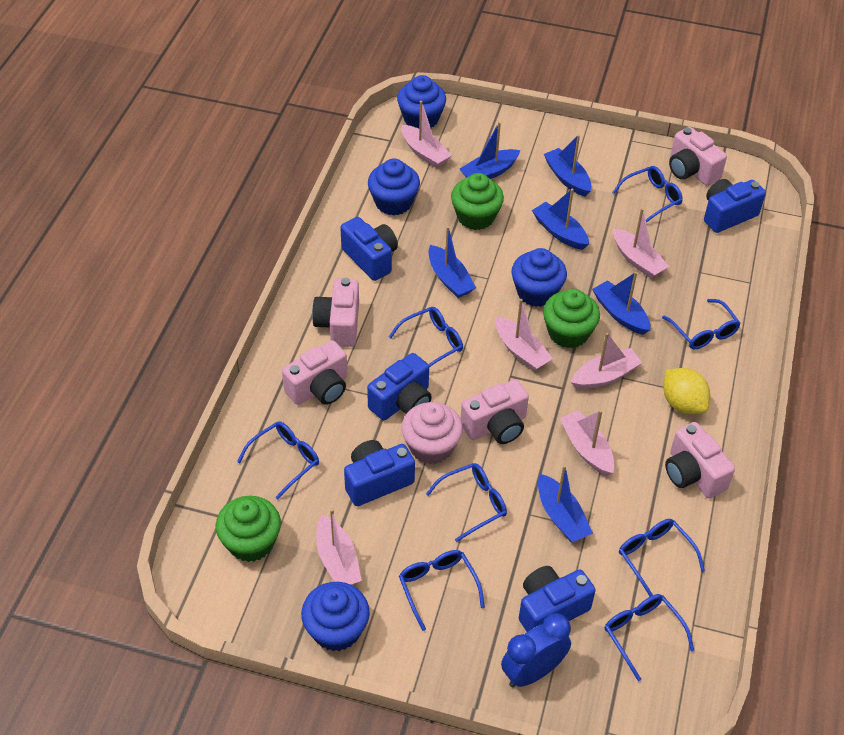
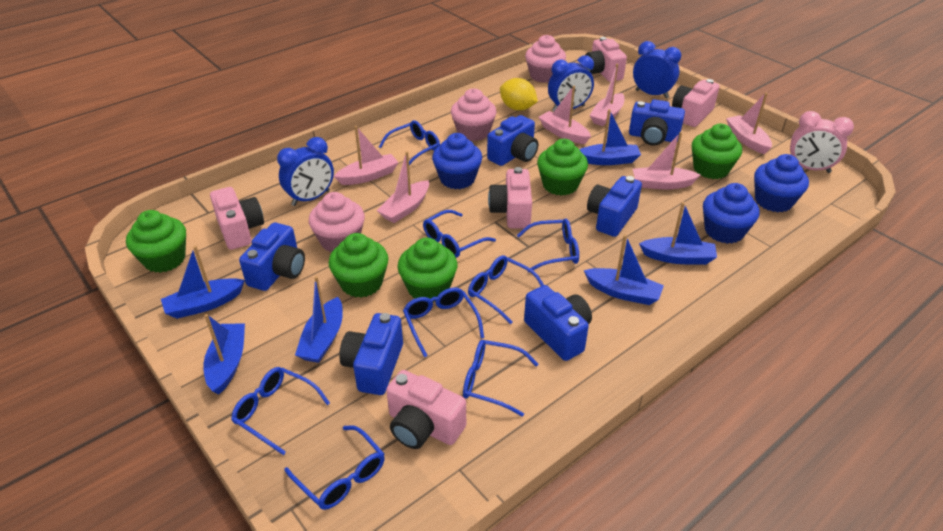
blue camera: [340,217,398,281] [344,440,415,506] [367,353,432,420] [519,566,596,632] [704,179,766,233] = 5 -> [239,223,305,291] [339,313,403,395] [487,115,538,166] [524,285,592,361] [587,176,642,237] [629,99,685,146] = 6
blue clock: [501,613,571,687] = 1 -> [277,137,334,206] [548,55,594,111] [633,41,681,99] = 3
blue cupcake: [301,582,370,651] [368,158,420,216] [397,75,446,128] [512,248,567,307] = 4 -> [432,133,482,189] [703,183,759,244] [754,154,809,212] = 3
green cupcake: [216,496,281,562] [451,173,504,230] [543,289,600,348] = 3 -> [126,210,186,273] [329,233,388,298] [398,237,457,302] [537,139,588,196] [692,124,742,179] = 5
pink clock: none = 0 -> [790,111,854,173] = 1
pink cupcake: [401,402,463,464] = 1 -> [309,192,365,252] [451,89,496,141] [525,35,566,83] = 3

